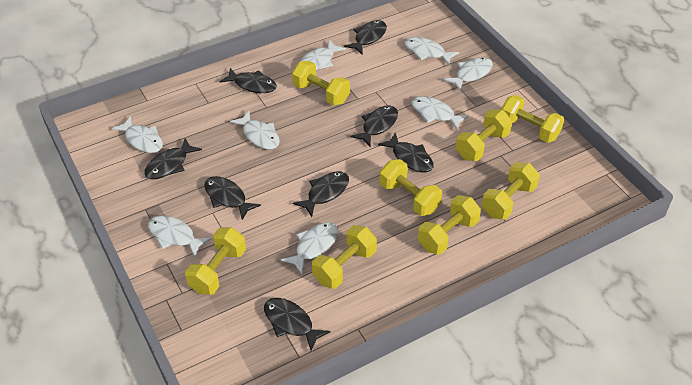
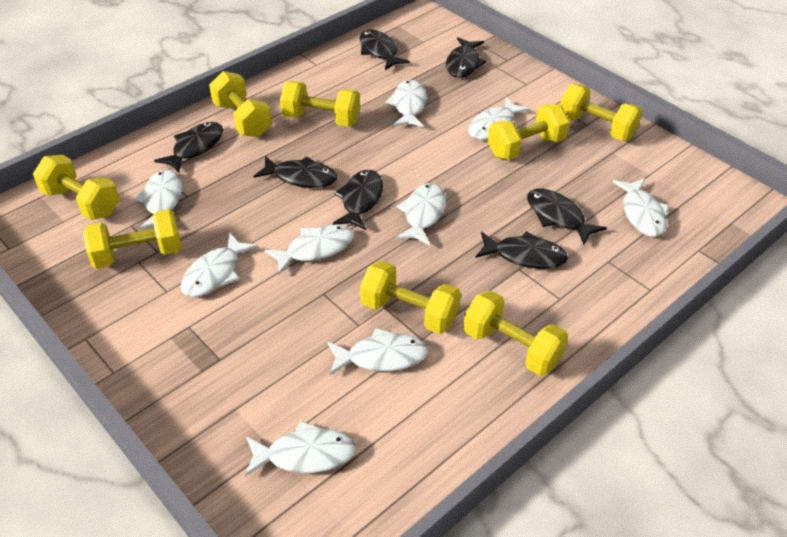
black fish: [145,139,202,179] [204,176,261,220] [220,68,277,93] [264,298,331,351] [293,171,349,217] [344,20,387,54] [350,105,398,147] [378,132,434,172] = 8 -> [154,122,223,173] [253,156,337,188] [333,170,383,230] [360,30,410,70] [446,37,487,78] [475,231,568,269] [527,189,607,245] = 7
white fish: [111,116,163,153] [148,215,211,257] [230,111,280,150] [281,222,338,274] [300,40,346,70] [404,37,459,65] [411,96,469,130] [443,57,493,91] = 8 -> [134,169,182,230] [181,232,258,297] [245,421,356,477] [265,225,354,275] [327,328,428,375] [385,80,427,127] [396,183,446,245] [468,97,530,140] [613,178,669,237] = 9

